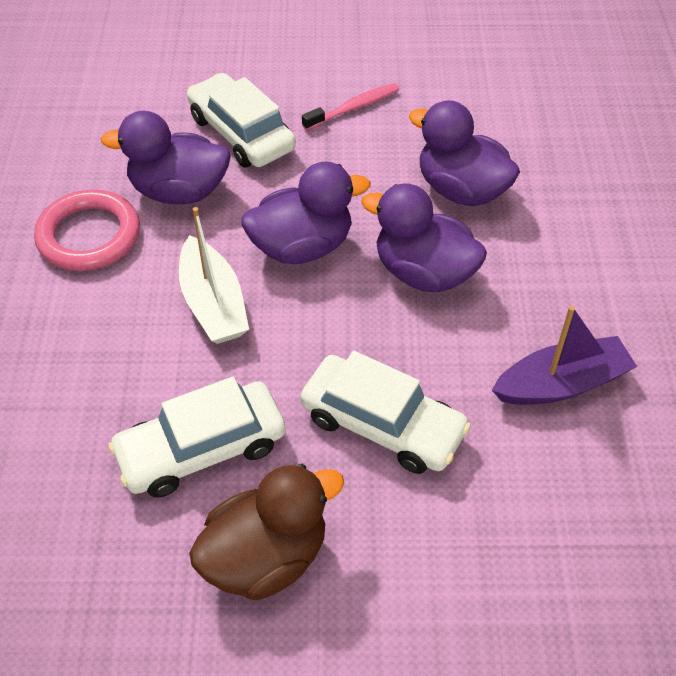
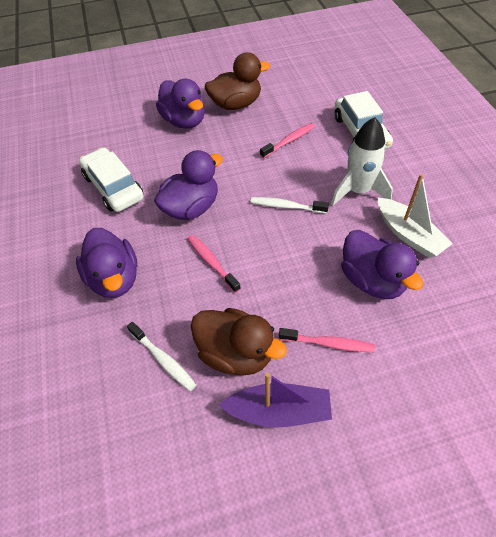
brown duck: [189,464,344,601] = 1 -> [191,308,287,376] [205,52,270,110] = 2
pink ring: [34,190,140,271] = 1 -> none = 0
pink toothbrush: [302,83,399,130] = 1 -> [187,235,241,293] [260,123,315,158] [279,328,375,352] = 3
white car: [108,377,286,498] [187,73,296,168] [300,351,471,474] = 3 -> [79,147,144,212] [335,91,393,149] = 2
white rocket: none = 0 -> [331,117,393,206] = 1
white toothbrush: none = 0 -> [127,322,196,391] [251,197,329,214] = 2

